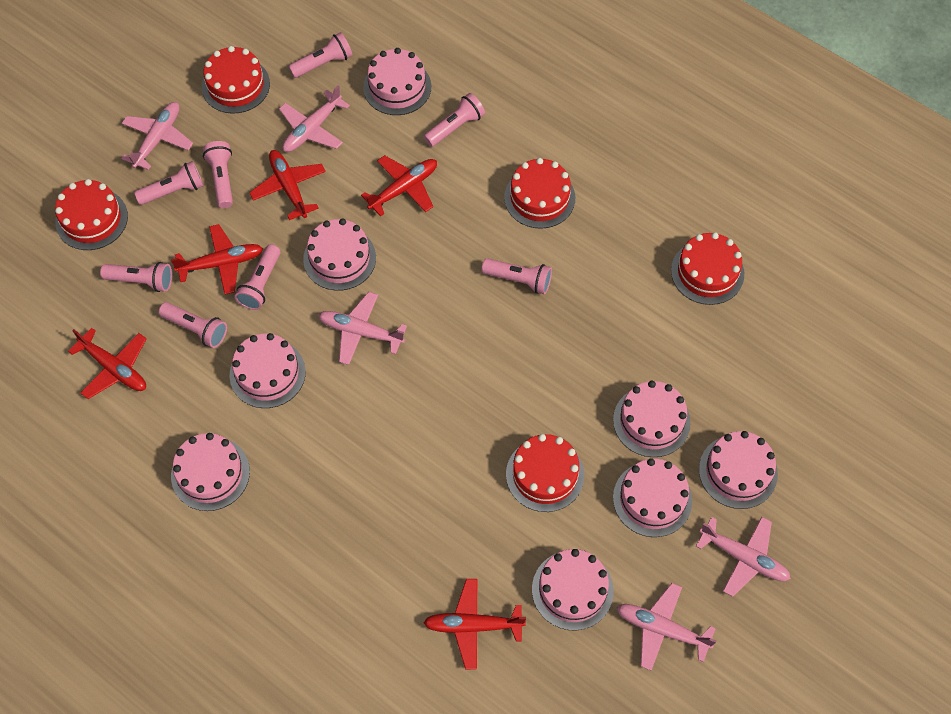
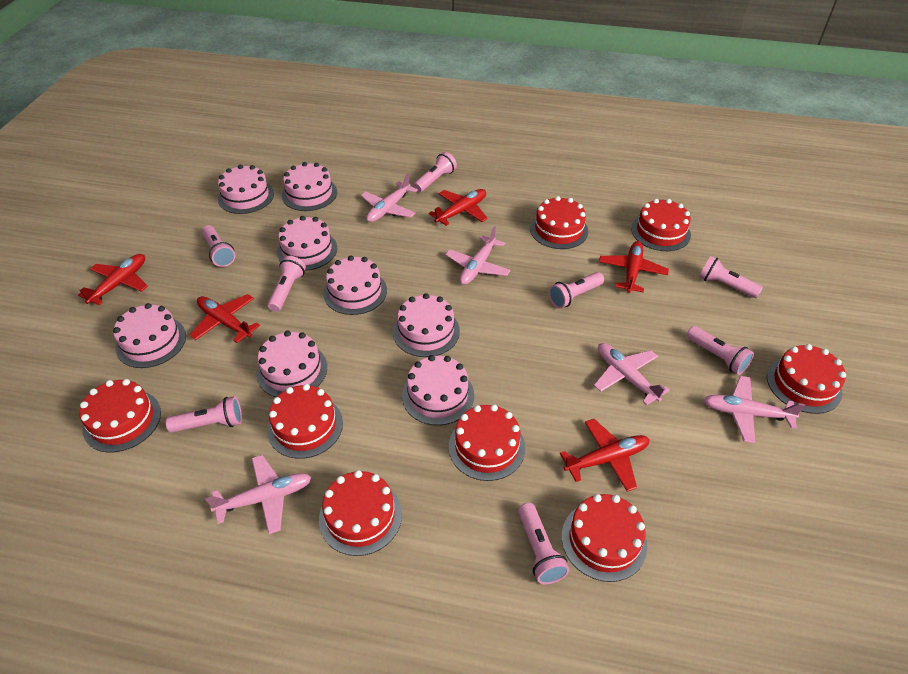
red cake: [55,179,128,250] [202,46,270,114] [504,158,575,229] [506,434,584,512] [671,232,744,305] = 5 -> [79,379,161,453] [267,384,343,459] [319,470,402,556] [449,404,525,481] [530,196,588,249] [562,494,647,582] [631,199,691,251] [767,344,846,414] = 8

